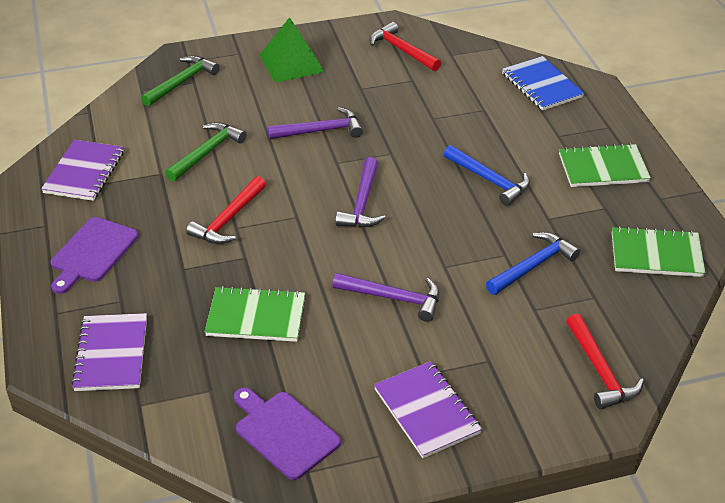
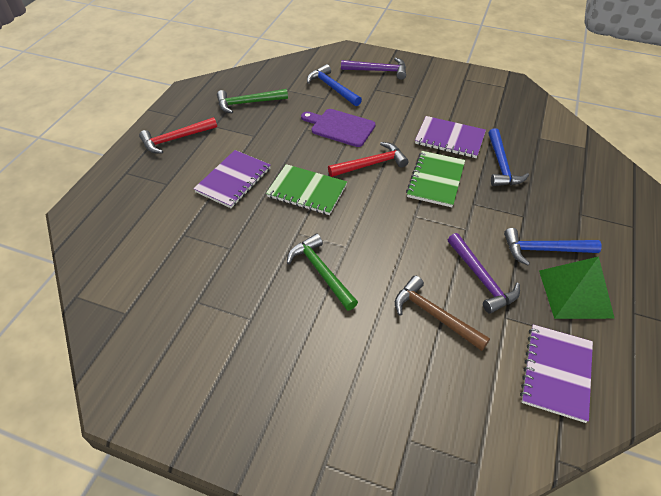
blue hammer: [444,145,530,206] [486,232,580,295] = 2 -> [307,64,362,106] [488,128,529,186] [504,228,602,266] = 3
blue notebook: [502,56,584,111] = 1 -> none = 0
brown hammer: none = 0 -> [395,276,490,351] = 1
green notebook: [205,286,305,342] [559,143,651,187] [612,226,706,277] = 3 -> [266,164,347,215] [406,151,465,207] = 2
purple cutting board: [50,217,139,294] [234,388,341,480] = 2 -> [301,109,376,147] = 1
purple hammer: [268,107,363,139] [332,273,440,322] [335,157,386,228] = 3 -> [341,57,406,80] [448,233,520,314] = 2
red hammer: [186,176,266,244] [369,22,441,71] [566,314,644,409] = 3 -> [139,117,217,154] [328,142,408,177] = 2

